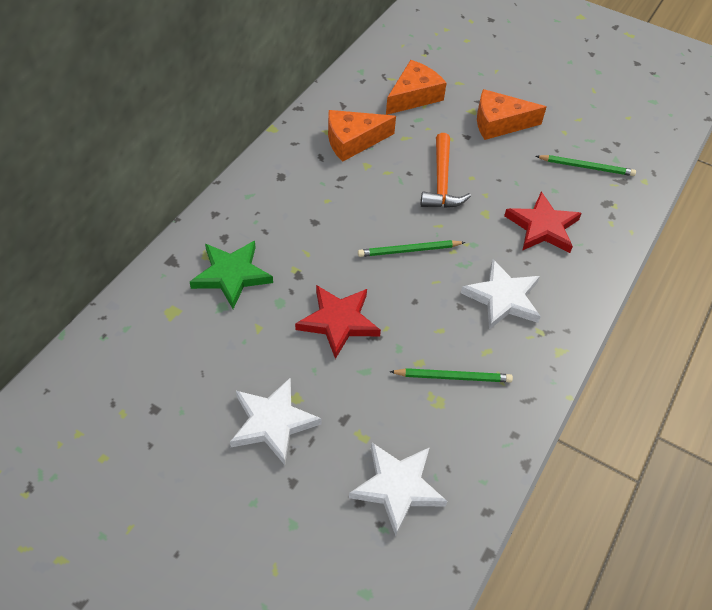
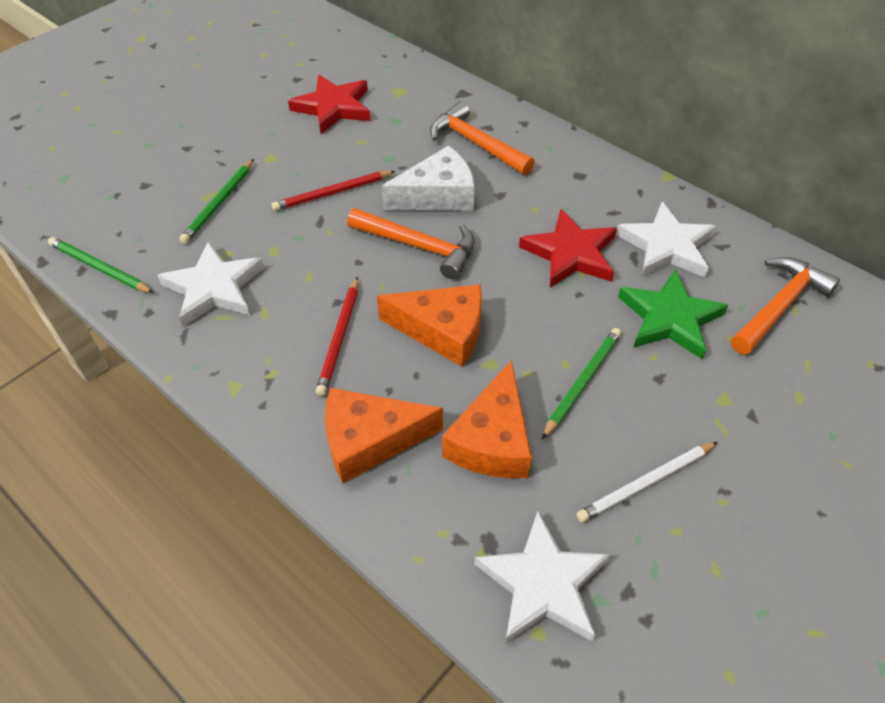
orange hammer: [421,133,471,208] = 1 -> [347,208,474,279] [430,101,535,175] [731,257,840,355] = 3
red pencil: none = 0 -> [272,171,395,211] [316,277,358,396] = 2
white cheese: none = 0 -> [382,145,475,211] = 1
white pencil: none = 0 -> [576,442,718,523] = 1

